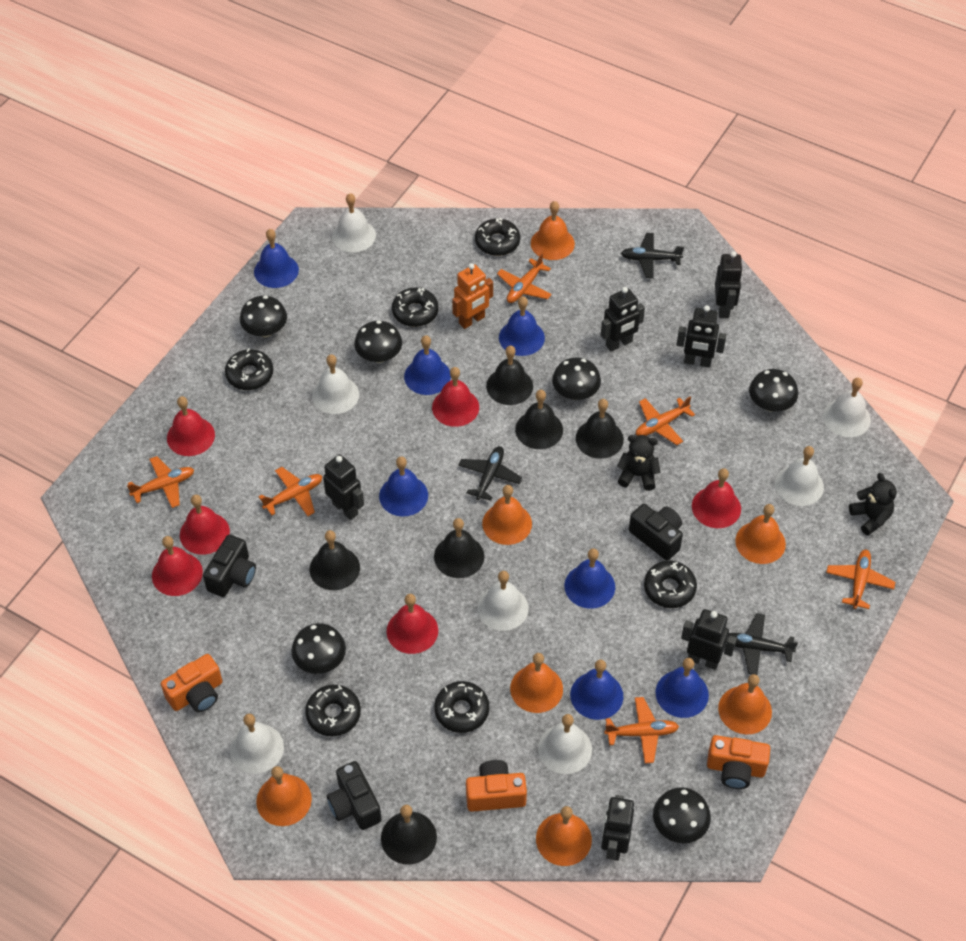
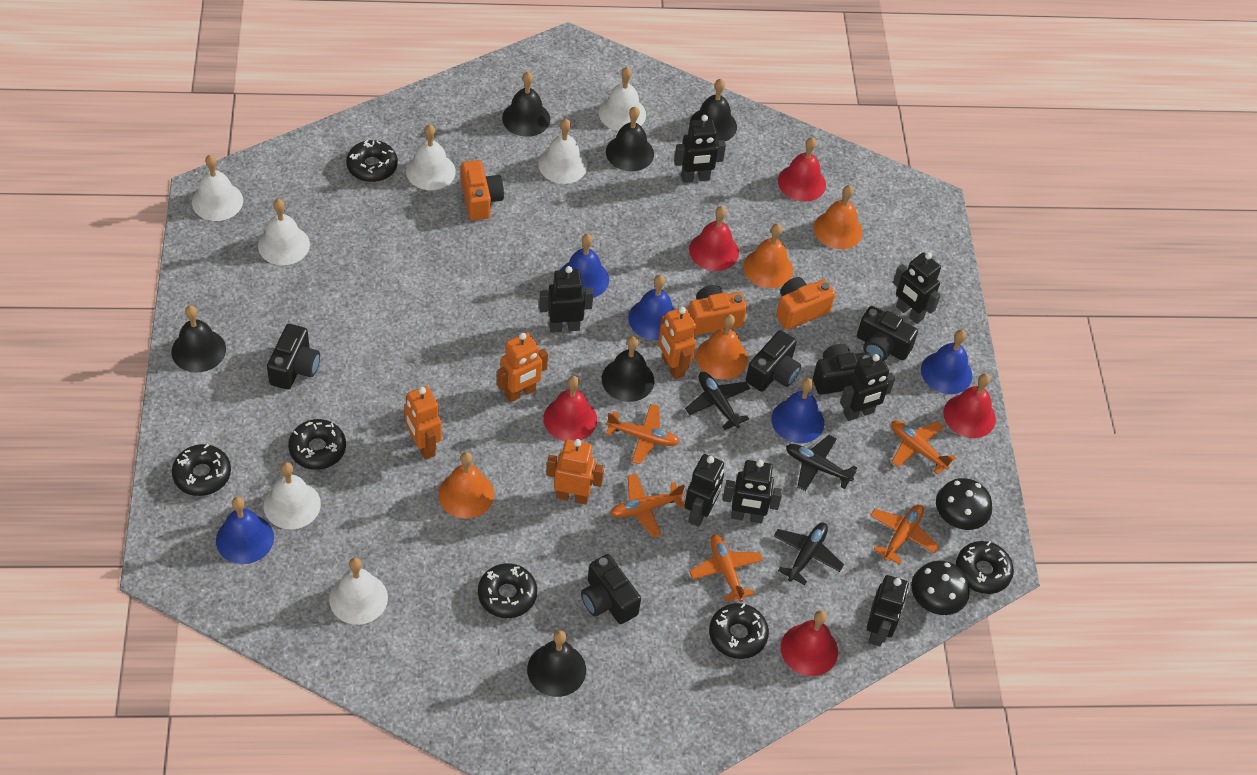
black camera: [203,535,256,597] [327,761,382,830] [629,504,683,561] = 3 -> [267,324,320,390] [581,554,641,624] [746,330,801,392] [813,344,871,395] [857,306,918,361] = 5
black mushroom: [240,296,287,337] [291,623,346,674] [354,321,402,363] [552,357,601,400] [653,787,711,843] [749,369,798,412] = 6 -> [911,561,970,615] [936,478,992,530] = 2
black robot: [323,454,364,520] [601,287,645,352] [601,795,634,861] [677,305,726,367] [681,609,737,670] [715,251,743,318] = 6 -> [539,266,594,333] [674,115,726,183] [684,454,724,527] [723,460,783,523] [840,354,895,421] [867,575,909,647] [893,252,941,324] = 7
black teddy bear: [617,435,660,491] [849,473,897,535] = 2 -> none = 0
blue bell: [254,229,299,288] [379,457,428,517] [404,335,451,395] [499,296,545,356] [564,548,615,609] [570,660,623,720] [655,658,709,718] = 7 -> [216,497,274,564] [561,234,609,298] [628,275,675,340] [771,378,824,443] [921,330,972,394] = 5
orange bell: [256,766,312,826] [482,485,532,545] [510,653,563,713] [531,201,575,260] [536,806,592,866] [718,674,772,735] [735,504,786,564] = 7 -> [438,452,494,518] [696,314,748,380] [743,224,793,288] [814,185,863,249] = 4
orange plane: [127,456,194,508] [259,467,322,516] [497,253,552,303] [604,697,679,763] [636,396,695,445] [826,550,895,609] = 6 -> [606,404,680,464] [610,474,685,537] [689,534,763,602] [870,504,939,565] [891,420,956,475] = 5
orange robot: [452,263,493,329] = 1 -> [405,386,442,460] [497,333,548,402] [546,439,604,504] [658,307,696,379] = 4
red bell: [152,536,203,596] [167,396,215,456] [180,495,230,555] [387,594,438,654] [432,367,479,427] [692,468,741,528] = 6 -> [543,376,597,441] [689,206,739,271] [778,137,826,202] [781,610,838,676] [943,373,996,438] = 5

